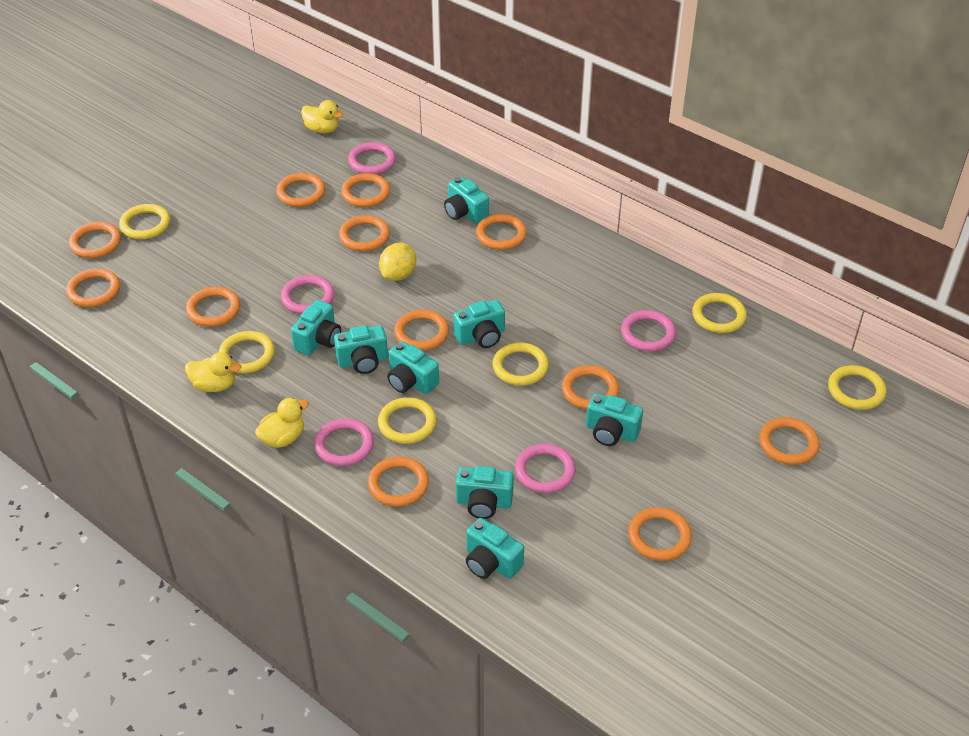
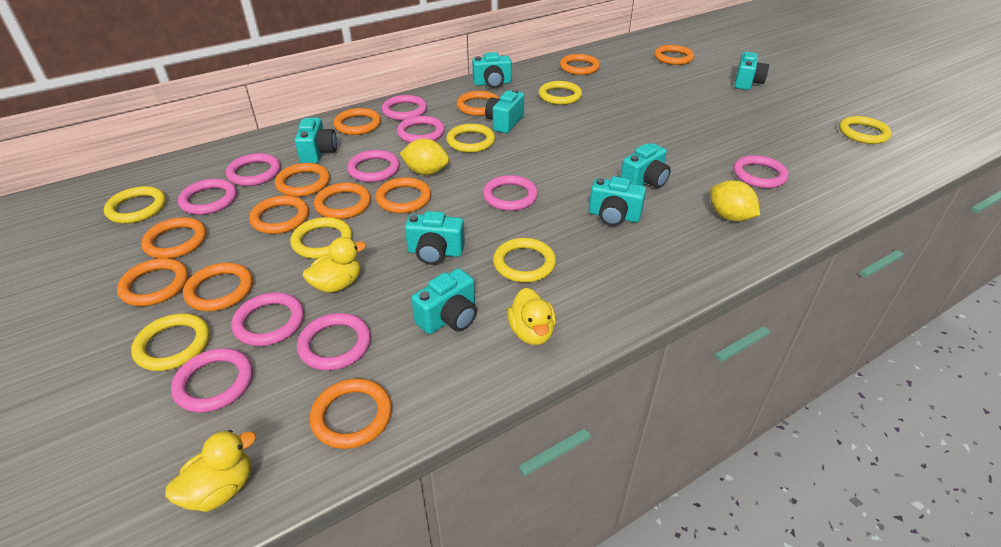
pink ring: [281,275,334,314] [314,418,374,466] [348,142,396,174] [515,444,576,493] [621,310,676,352] = 5 -> [171,348,253,413] [178,179,237,215] [226,153,281,186] [231,292,304,346] [297,313,371,371] [347,150,400,182] [382,95,427,120] [397,116,445,143] [483,175,538,211] [733,155,789,188] = 10
yellow lemon: [379,243,416,281] = 1 -> [400,138,449,175] [710,180,760,222] = 2
yellow ring: [119,204,170,239] [219,331,275,373] [378,397,436,444] [492,342,549,386] [692,293,747,333] [828,365,887,410] = 6 -> [104,186,166,223] [131,314,210,371] [290,217,352,259] [446,124,495,153] [493,238,556,283] [539,81,582,105] [839,116,892,144] = 7

